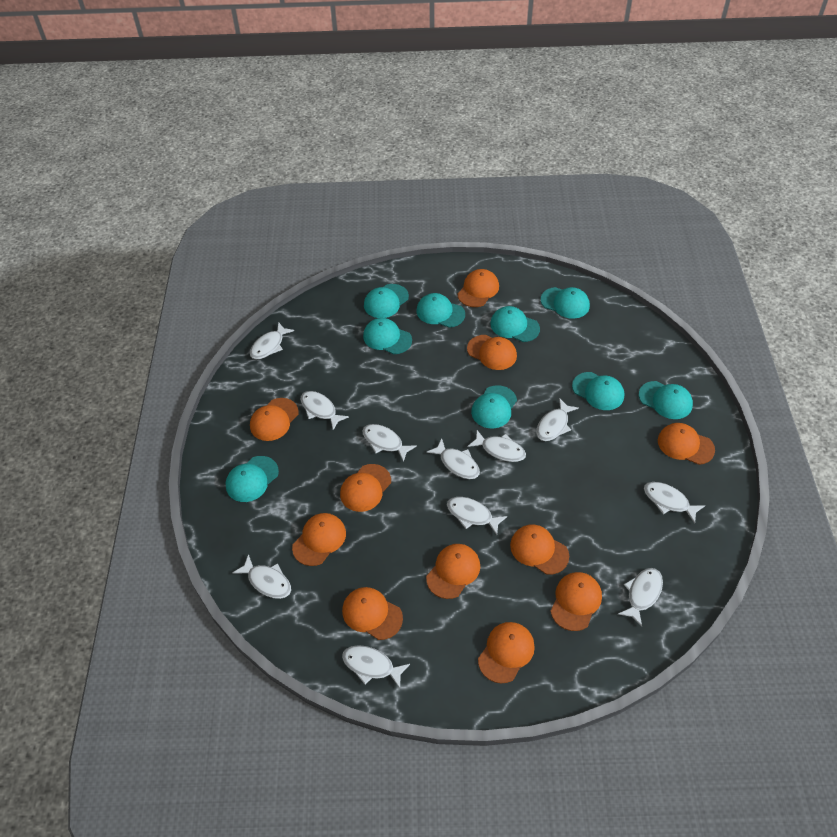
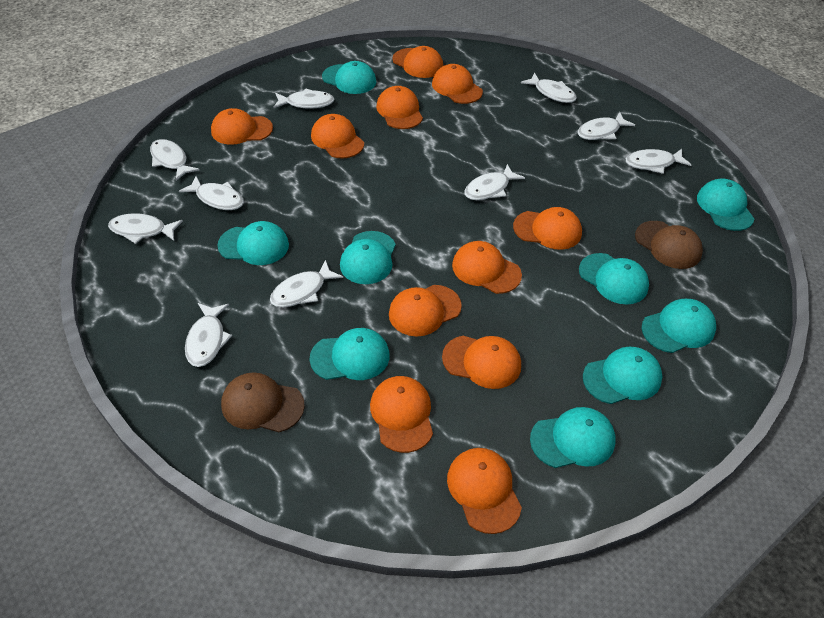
brown cap: none = 0 -> [221,372,305,432] [635,221,703,269] = 2
white fish: [233,554,291,599] [250,322,294,359] [300,391,349,430] [342,645,410,688] [362,424,417,462] [426,438,480,479] [447,497,507,535] [468,430,526,462] [536,398,579,441] [618,568,663,627] [644,482,705,524] = 11 -> [108,213,183,244] [150,139,200,181] [179,176,244,210] [185,303,232,367] [270,260,343,307] [273,88,334,109] [465,164,525,200] [521,73,577,103] [578,112,635,140] [626,149,691,174] = 10

